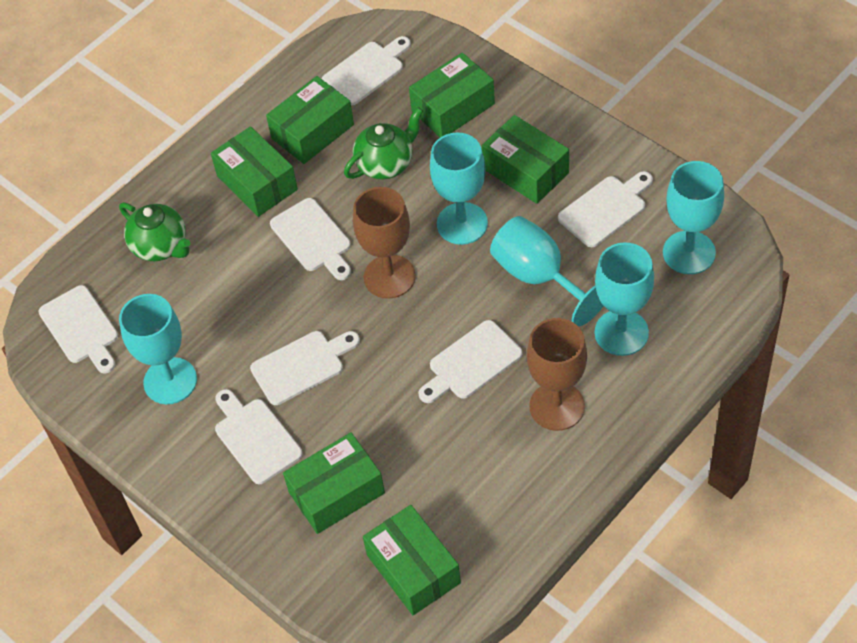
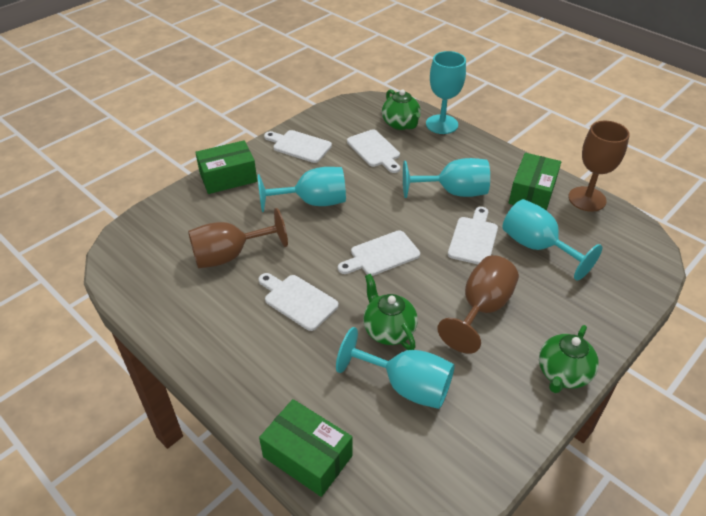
brown goblet: [353,187,416,299] [527,318,587,431] = 2 -> [188,208,288,269] [437,255,519,354] [568,121,630,212] = 3
green box: [211,126,298,217] [266,76,354,164] [283,432,385,534] [363,505,461,615] [409,53,495,138] [482,115,569,204] = 6 -> [195,141,257,194] [259,399,352,497] [509,153,561,211] = 3
green teapot: [119,202,190,261] [344,107,423,179] = 2 -> [363,274,418,350] [382,90,421,130] [539,325,599,393] = 3
white cutting board: [39,285,118,373] [215,389,303,484] [250,331,360,405] [270,198,351,280] [322,36,411,105] [418,320,522,403] [558,171,653,247] = 7 -> [258,273,339,331] [264,130,332,163] [338,230,420,276] [347,129,400,173] [448,207,498,264] = 5

